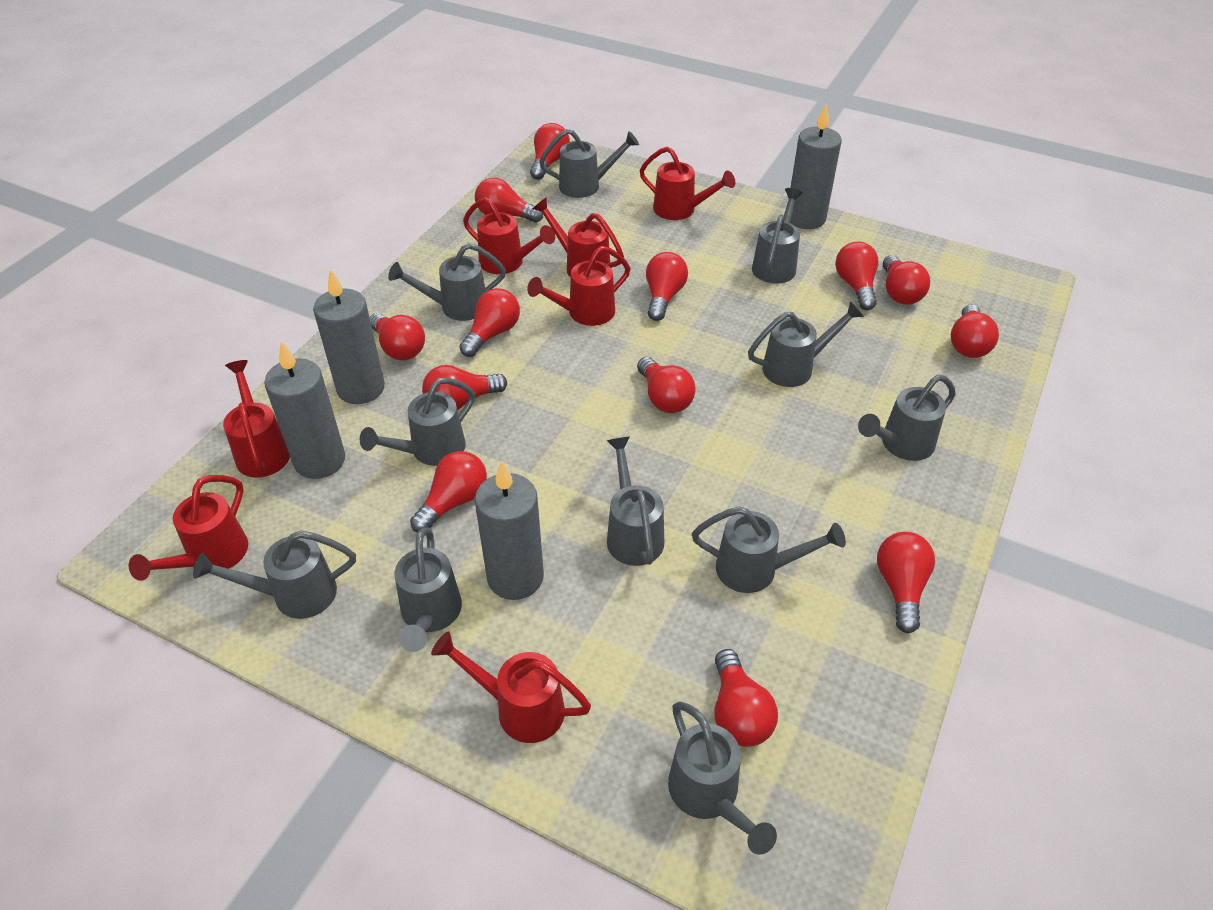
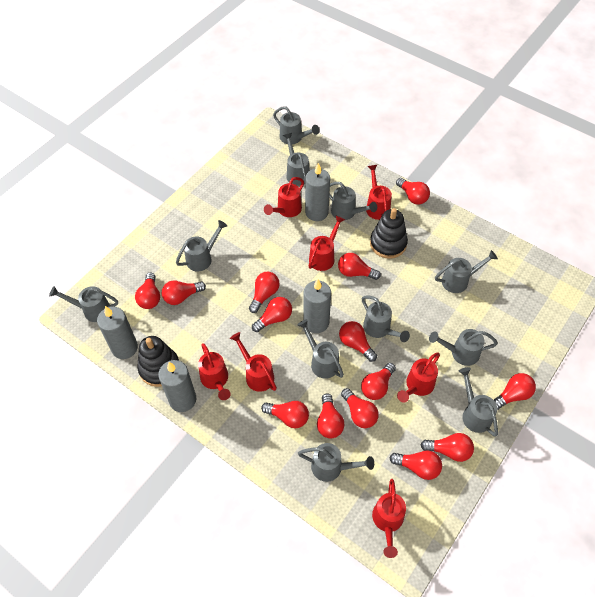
black stacking toy: none = 0 -> [137,336,179,387] [370,208,408,259] = 2
red light bulb: [370,313,425,360] [410,451,487,532] [422,365,507,410] [459,288,520,357] [475,178,543,223] [530,123,570,180] [637,357,696,413] [646,252,688,321] [714,649,778,747] [835,242,878,310] [877,532,935,633] [883,255,930,305] [951,304,999,358] = 13 -> [135,273,160,309] [162,281,206,305] [249,272,280,313] [252,297,292,332] [261,401,309,428] [317,393,344,438] [338,253,381,280] [339,321,377,362] [341,388,379,428] [361,363,396,400] [389,451,442,480] [396,178,430,205] [421,433,474,462] [494,373,536,410] = 14

